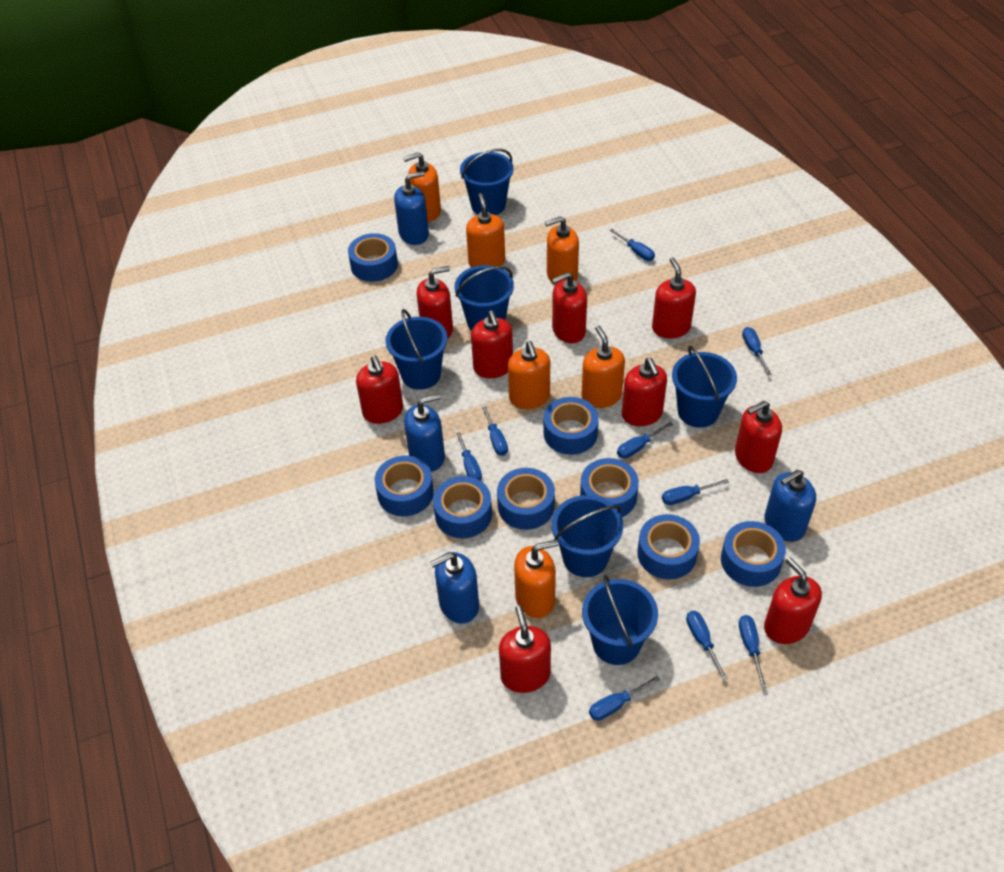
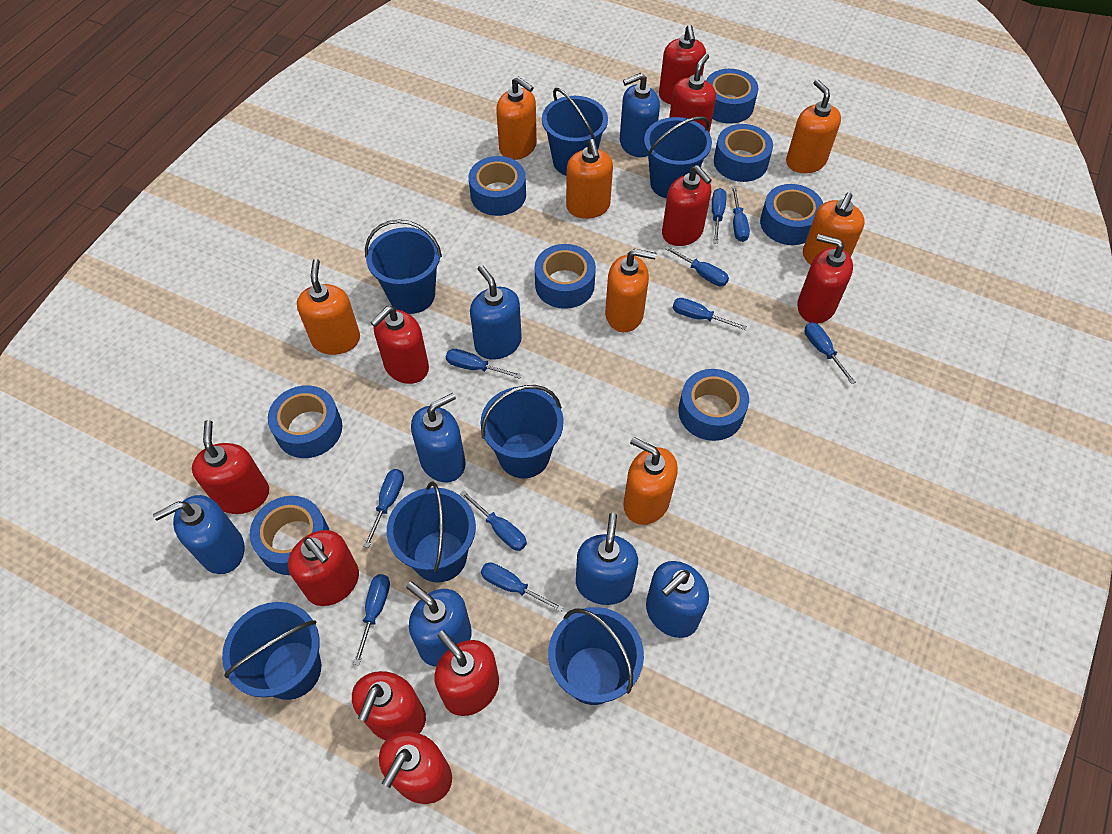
blue bucket: [386,309,448,390] [454,265,514,331] [460,149,514,215] [552,495,623,577] [582,575,658,665] [672,345,737,428] = 6 -> [222,602,321,700] [365,220,442,314] [387,482,476,582] [480,385,564,478] [542,88,608,176] [548,607,644,705] [644,116,712,199] = 7
blue screwdriver: [455,429,482,481] [481,404,508,456] [589,676,660,721] [610,229,655,261] [617,422,673,459] [662,479,729,505] [686,611,728,680] [739,615,767,688] [742,327,772,375] = 9 -> [353,574,390,665] [363,469,404,548] [446,349,521,379] [460,490,527,551] [481,562,564,612] [664,246,729,286] [673,298,747,330] [712,188,727,244] [732,186,750,242] [805,322,856,384] = 10
blue soap dispenser: [394,171,429,245] [404,394,445,472] [430,552,479,624] [764,470,816,542] = 4 -> [153,495,244,574] [406,581,472,666] [411,393,466,482] [470,265,522,360] [576,513,638,605] [620,73,660,157] [646,561,709,638] = 7
orange soap dispenser: [403,152,441,222] [466,193,505,267] [508,341,550,409] [514,540,558,618] [545,216,579,285] [581,326,625,408] = 6 -> [297,259,360,355] [496,77,537,160] [566,139,613,219] [605,249,657,332] [623,437,678,525] [786,79,841,173] [803,192,865,265] = 7
red soap dispenser: [356,355,403,424] [416,266,453,338] [471,310,513,378] [499,605,551,693] [552,272,587,343] [622,358,667,426] [652,258,696,339] [735,401,782,473] [764,557,822,644] = 9 -> [192,420,269,514] [288,530,359,606] [352,671,426,741] [371,306,429,384] [379,731,452,804] [434,630,499,716] [659,25,706,104] [662,165,712,246] [669,53,716,133] [797,234,853,324] = 10

